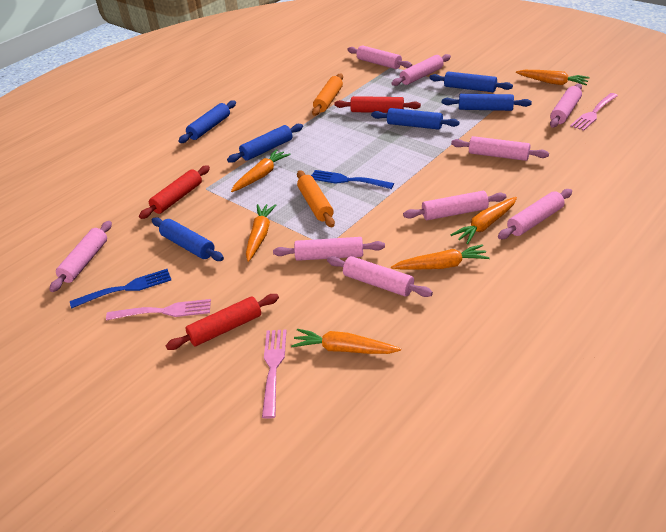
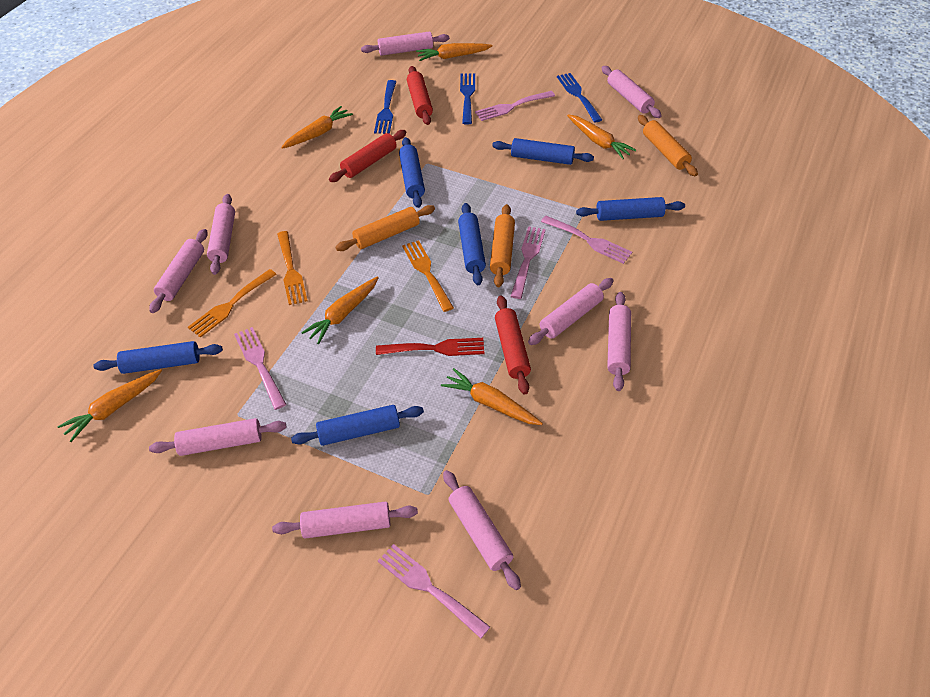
blue fork: [70,269,171,308] [311,170,394,189] = 2 -> [374,80,396,134] [460,74,475,125] [557,73,602,122] = 3
orange fork: none = 0 -> [188,269,277,338] [277,231,307,305] [402,240,454,312] = 3
orange rolling pin: [297,170,335,227] [312,74,343,116] = 2 -> [335,205,435,251] [490,204,515,287] [638,115,698,176] = 3
pink fork: [106,299,211,320] [262,330,286,419] [570,93,618,131] = 3 -> [234,327,287,410] [378,544,490,638] [475,91,555,121] [511,226,546,299] [541,216,632,264] = 5
red fork: none = 0 -> [376,338,484,356] = 1

